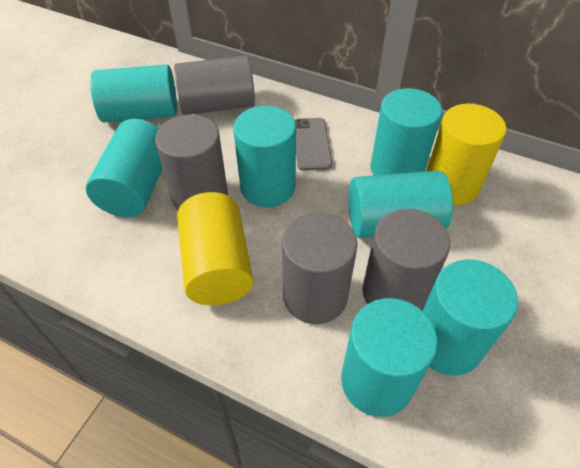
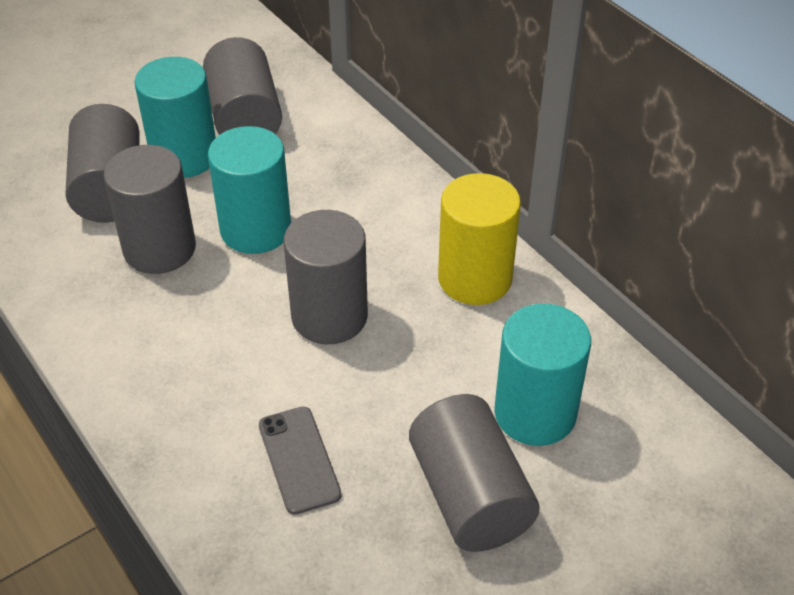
grey cylinder: [155,115,228,210] [174,56,255,115] [282,212,358,324] [362,209,450,310] = 4 -> [65,104,140,223] [104,145,196,274] [203,37,282,135] [284,210,368,344] [409,394,540,552] = 5
turquoise cylinder: [86,119,163,218] [90,65,177,123] [234,106,296,207] [341,298,438,417] [349,171,453,238] [370,88,442,175] [423,259,518,375] = 7 -> [134,57,216,178] [208,126,291,254] [494,303,591,446] = 3
yellow cylinder: [177,192,253,305] [427,104,506,205] = 2 -> [438,173,521,305] = 1

